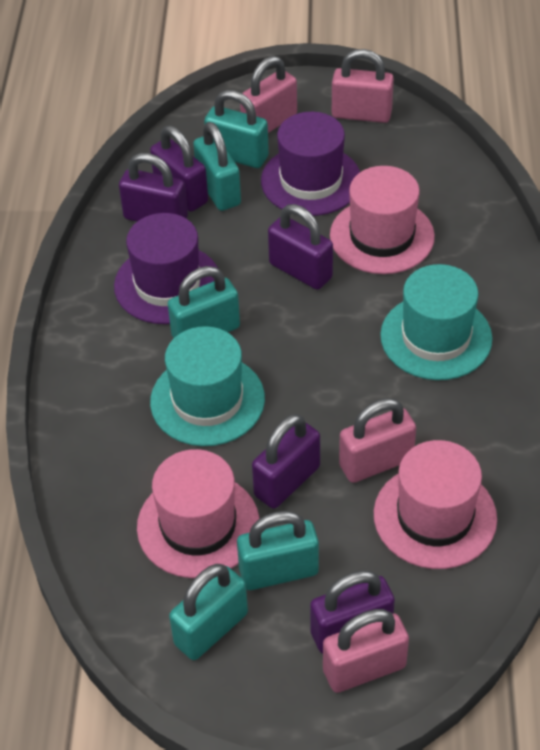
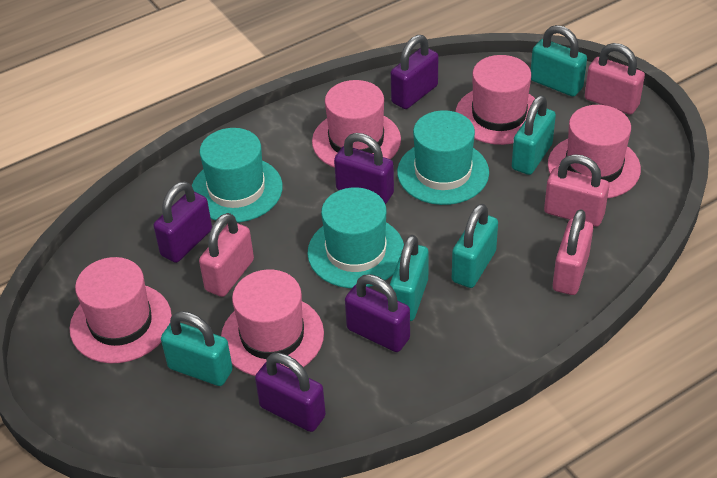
pink hat: [137,449,260,578] [330,166,435,274] [374,440,497,569] = 3 -> [70,257,172,363] [221,269,324,376] [312,80,401,168] [456,55,535,145] [548,105,641,199] = 5
purple hat: [114,213,218,324] [261,112,360,216] = 2 -> none = 0
turquoise hat: [150,326,265,446] [380,264,492,380] = 2 -> [192,128,283,223] [307,187,404,288] [397,110,489,205] = 3

